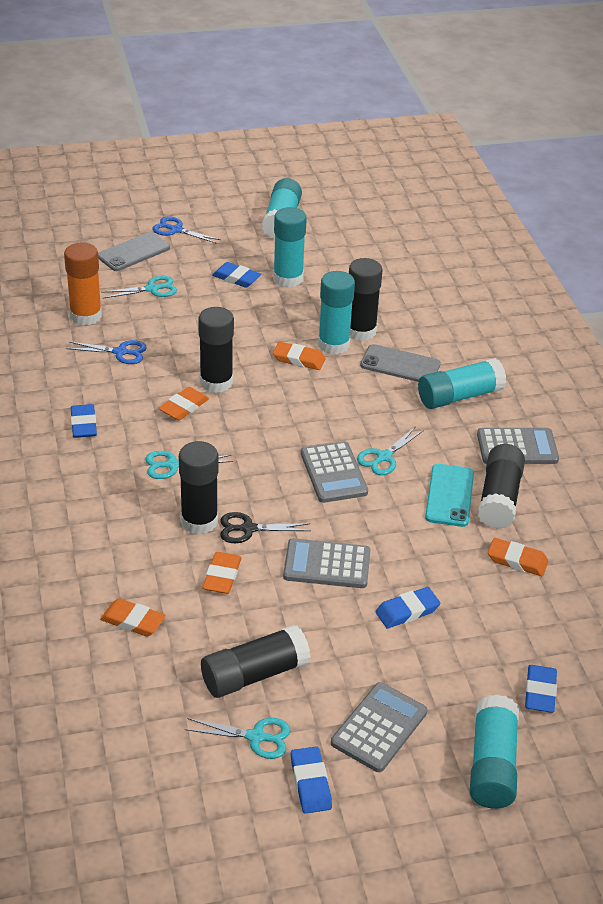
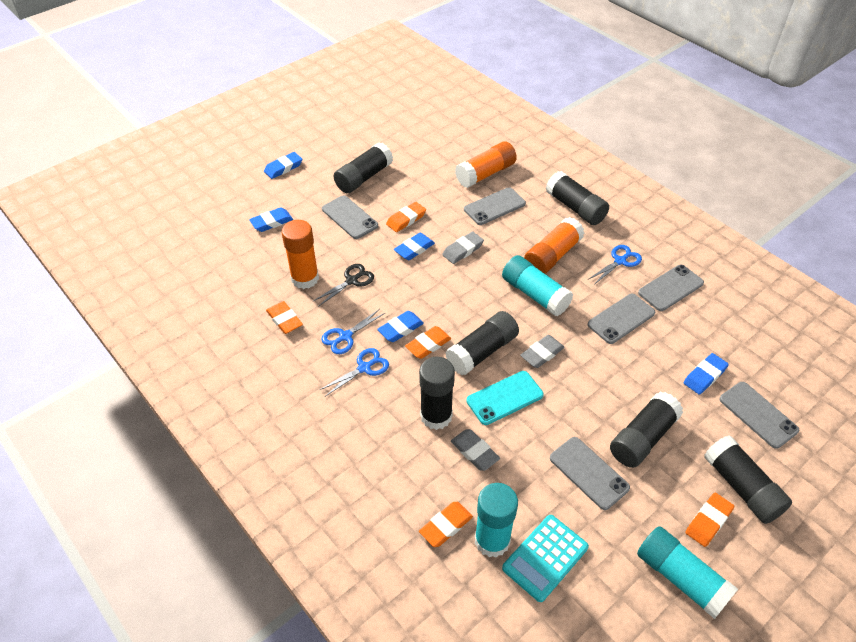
black glue stick: [179,441,218,534] [198,307,234,393] [201,625,311,698] [349,258,383,341] [478,444,525,529] = 5 -> [333,142,393,193] [419,357,455,430] [445,311,519,375] [546,171,609,225] [610,392,683,468] [704,435,792,524] = 6
blue scissors: [66,340,147,364] [152,216,221,244] = 2 -> [320,348,389,396] [321,309,385,354] [589,245,642,285] = 3
grey calculator: [283,538,371,588] [301,441,368,503] [331,682,427,772] [477,428,559,464] = 4 -> none = 0
grey eraser: none = 0 -> [442,232,484,264] [451,429,500,471] [520,335,565,368] = 3
grey phone: [98,232,170,271] [360,344,441,382] = 2 -> [322,195,378,239] [464,187,526,225] [550,437,630,510] [588,294,655,344] [638,265,704,311] [719,382,799,449] = 6
orange glue stick: [64,243,102,326] = 1 -> [282,220,319,289] [455,141,517,188] [524,217,585,274] = 3
turquoise calculator: none = 0 -> [502,515,589,602] = 1
turquoise glue stick: [262,178,302,239] [273,207,307,288] [318,271,355,355] [418,358,506,409] [470,694,519,809] = 5 -> [475,483,518,558] [502,255,573,316] [637,526,738,619] = 3
turquoise scissors: [101,275,177,299] [145,451,233,479] [185,718,291,759] [357,426,424,475] = 4 -> none = 0

